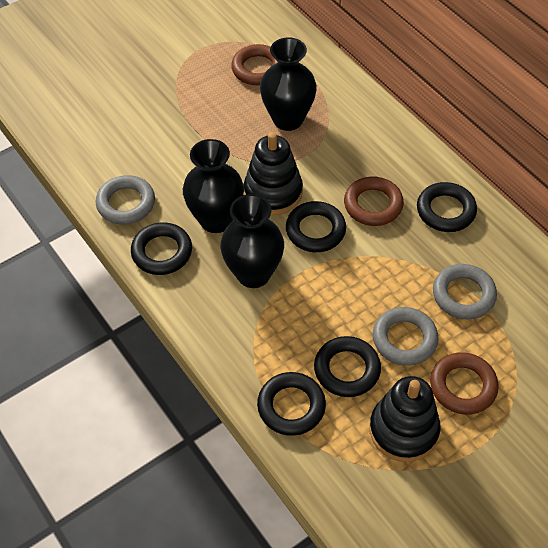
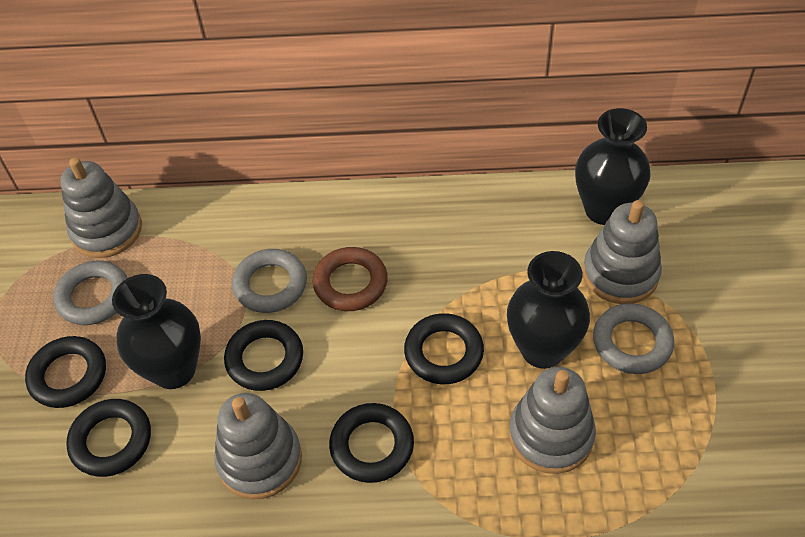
black stacking toy: [244,132,303,215] [369,376,440,462] = 2 -> none = 0
brown ring: [231,44,278,85] [344,177,404,226] [430,352,499,415] = 3 -> [313,247,388,311] = 1
grey stacking toy: none = 0 -> [60,157,142,258] [214,393,302,499] [509,367,596,474] [583,200,662,304] = 4

